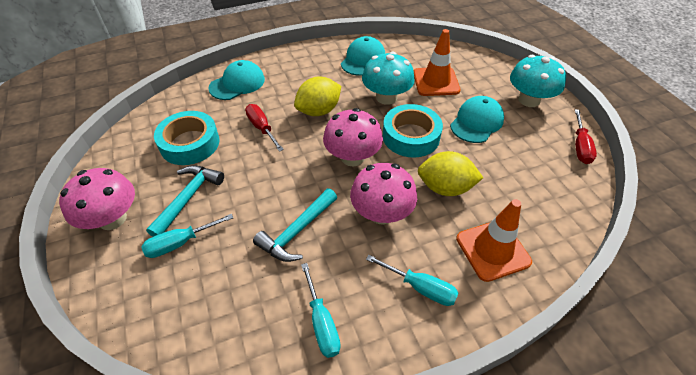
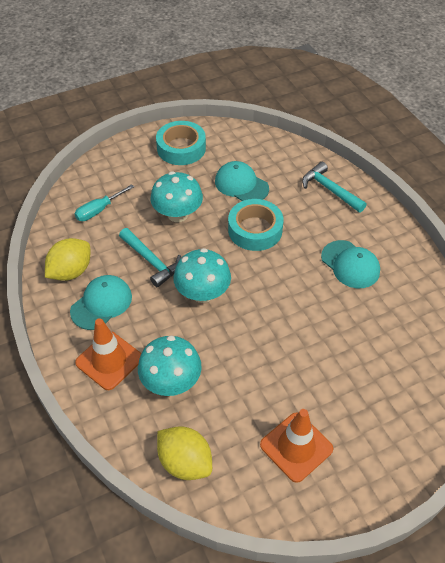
pink mushroom: [59,168,135,230] [323,108,383,166] [350,163,417,225] = 3 -> none = 0
red screwdriver: [245,104,284,152] [575,109,597,164] = 2 -> none = 0
turquoise mushroom: [362,52,415,105] [510,55,566,107] = 2 -> [138,335,202,396] [150,171,203,222] [173,248,231,303] = 3
turquoise screwdriver: [142,214,233,258] [301,263,341,358] [366,255,459,306] = 3 -> [75,184,134,221] = 1

